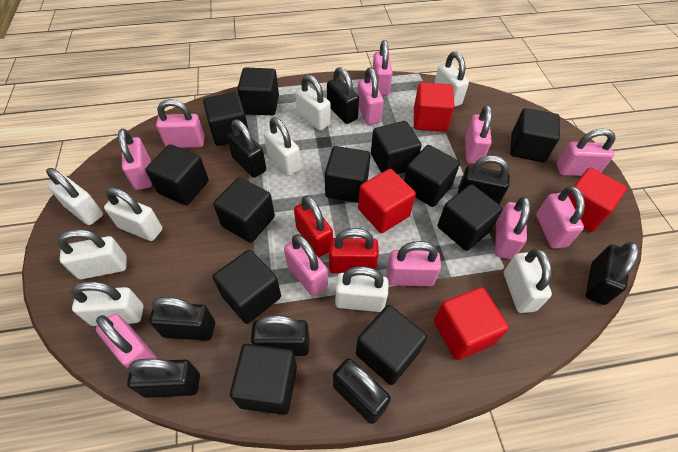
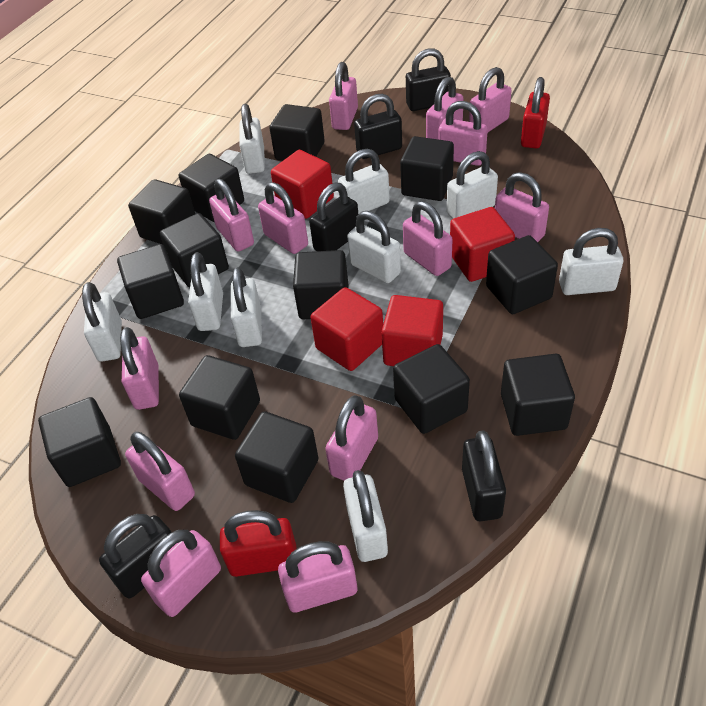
black cube: [145,144,209,205] [203,92,248,146] [213,177,275,243] [213,250,281,324] [230,344,297,415] [237,67,279,115] [325,146,371,203] [356,305,427,385] [371,121,422,174] [404,145,460,207] [438,184,503,251] [510,108,560,162] = 12 -> [38,397,121,487] [117,244,184,319] [128,179,195,244] [160,213,229,288] [179,154,244,222] [179,355,260,440] [235,411,318,503] [270,104,325,161] [293,250,348,319] [393,344,470,434] [400,136,454,201] [486,235,558,314] [501,354,575,436] = 13
black padlock: [127,358,200,398] [149,297,215,341] [227,119,266,178] [251,315,309,356] [327,67,359,124] [333,358,391,424] [458,156,510,204] [586,242,639,305] = 8 -> [99,514,173,598] [309,183,358,251] [354,94,402,159] [406,48,451,111] [462,430,506,521] = 5
pink padlock: [96,314,157,368] [118,128,152,190] [156,99,205,148] [284,234,328,296] [357,68,384,125] [373,40,393,96] [387,241,441,286] [465,105,492,164] [495,196,530,259] [536,186,585,249] [557,128,616,176] = 11 -> [120,327,159,410] [125,432,195,511] [141,530,221,617] [209,179,254,252] [258,182,308,254] [278,541,357,613] [325,395,378,481] [329,62,358,130] [403,201,452,276] [426,77,464,139] [438,101,488,166] [469,67,512,133] [495,172,549,242] = 13

